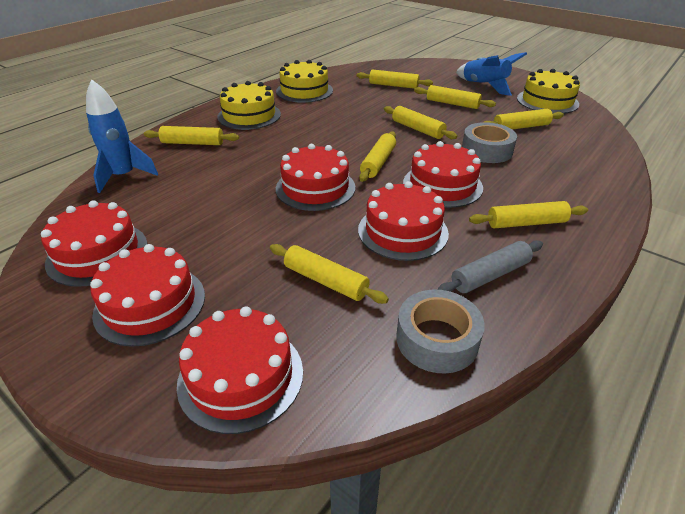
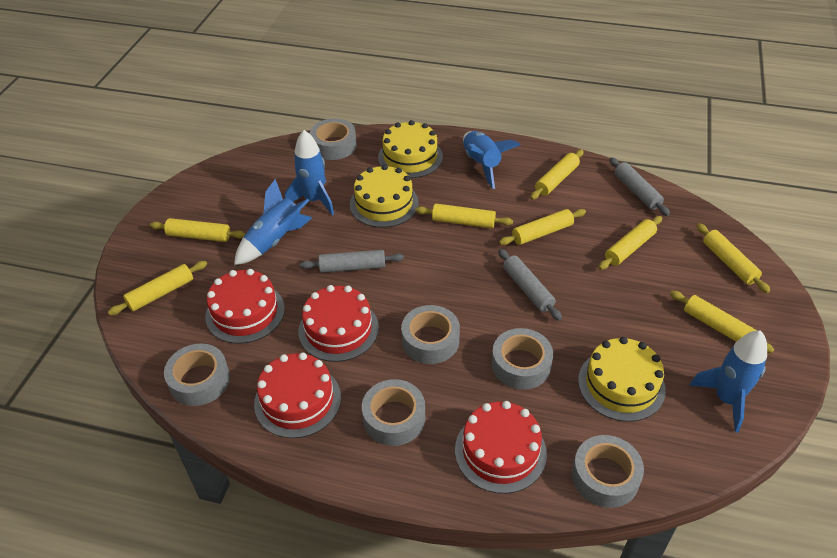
blue rocket: [86,79,158,193] [456,52,527,96] = 2 -> [234,179,312,265] [285,130,334,215] [463,131,520,189] [689,330,767,432] = 4
grey rolling pin: [437,240,543,293] = 1 -> [300,250,404,273] [498,249,562,321] [609,157,670,216] = 3
grey tape: [396,289,485,374] [462,122,517,163] = 2 -> [164,343,230,406] [310,119,357,160] [362,379,425,446] [401,305,460,364] [491,328,553,390] [572,435,644,508] = 6
red cake: [41,200,148,287] [90,244,205,347] [177,306,303,434] [276,144,355,211] [358,181,449,261] [403,141,483,208] = 6 -> [205,269,285,344] [254,352,341,438] [298,285,379,362] [455,401,547,494] = 4

